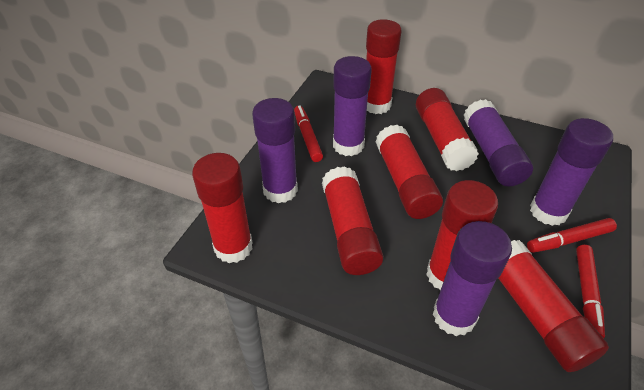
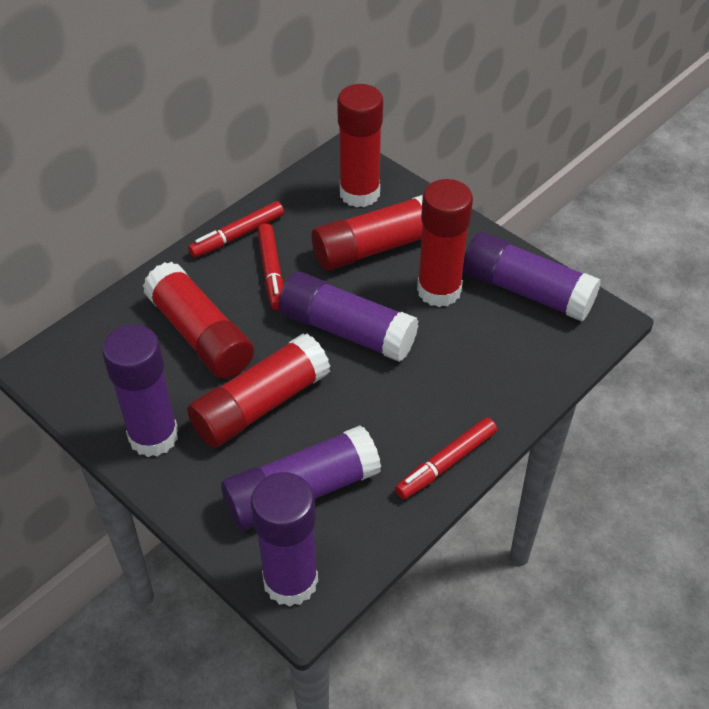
red glue stick: [192,153,253,263] [322,166,383,275] [366,19,402,114] [375,125,443,219] [416,88,479,171] [426,180,498,290] [498,240,609,372] = 7 -> [143,262,254,379] [187,334,330,448] [312,195,423,271] [337,84,383,208] [417,179,473,307] = 5

